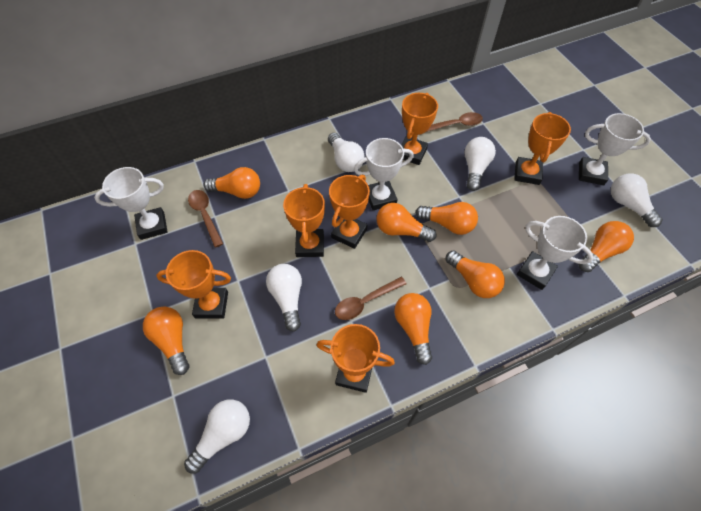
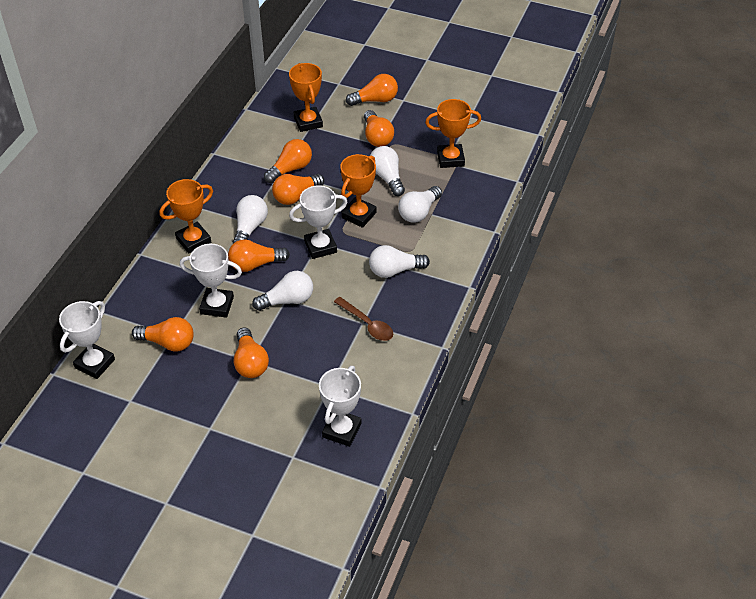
brown spoon: [188,190,223,247] [335,277,406,320] [426,112,483,132] = 3 -> [334,297,393,341] = 1
orange trophy: [156,250,231,319] [283,184,325,257] [317,324,395,393] [329,175,370,249] [401,93,438,165] [514,112,571,185] = 6 -> [160,179,213,253] [289,63,323,132] [340,154,377,228] [425,99,481,168] = 4

